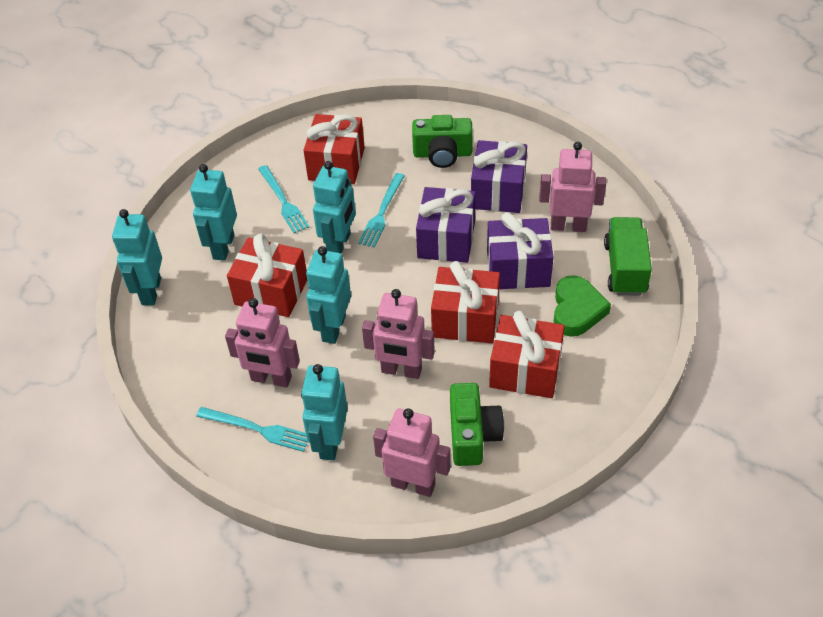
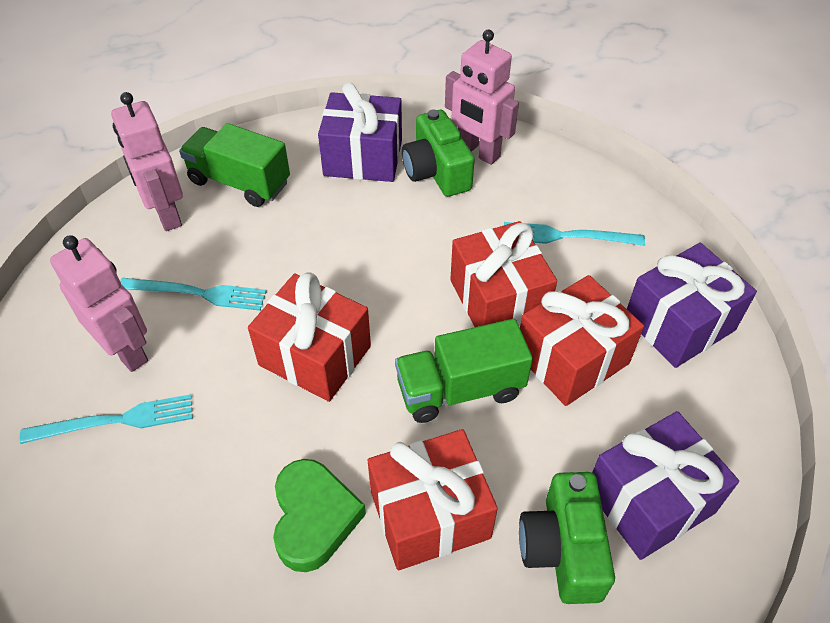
green truck: [604,217,652,296] = 1 -> [179,123,290,207] [395,319,533,423] = 2
pink robot: [225,298,300,388] [362,289,435,379] [373,408,451,497] [539,142,606,232] = 4 -> [50,235,148,372] [111,92,183,231] [445,29,519,165] = 3
turquoise robot: [112,209,162,305] [190,164,237,261] [301,364,348,460] [306,246,351,344] [313,161,356,254] = 5 -> none = 0

